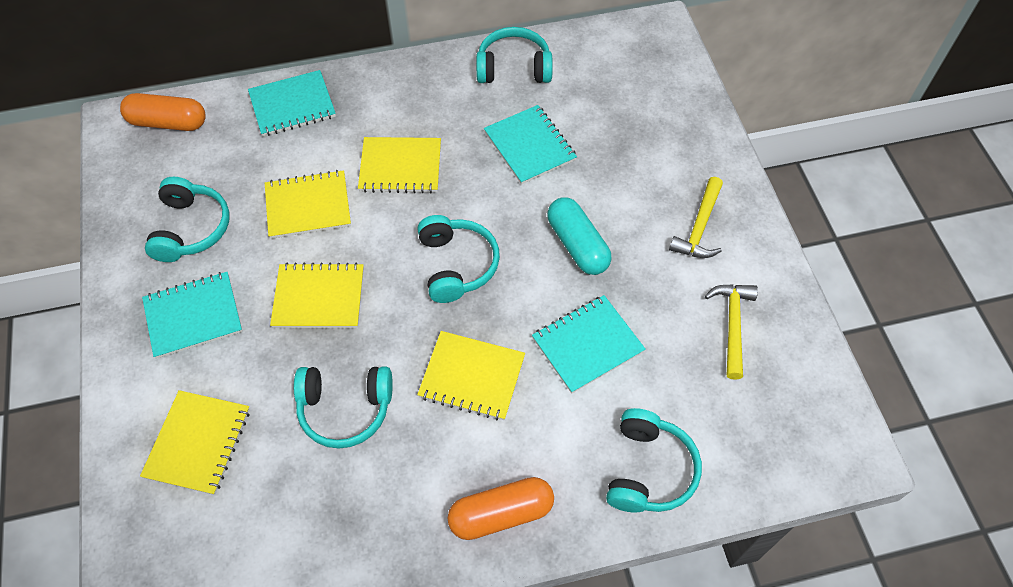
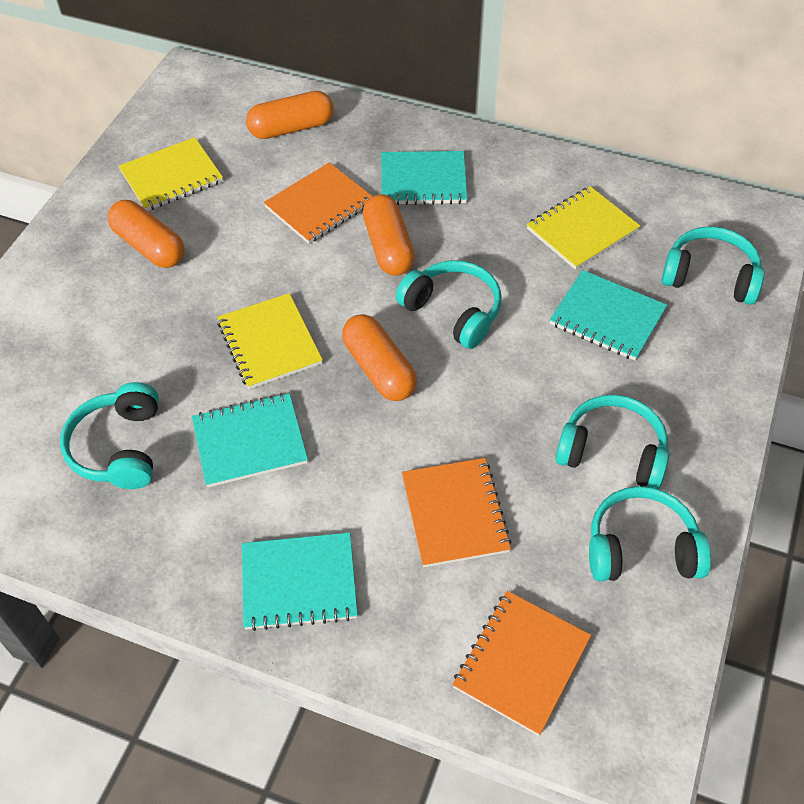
orange capsule: [120,93,206,131] [448,477,554,540] = 2 -> [107,200,185,268] [246,91,334,139] [342,314,417,401] [363,194,415,276] = 4
orange notebook: none = 0 -> [264,162,373,244] [402,458,512,567] [453,591,591,736] = 3
turquoise capsule: [547,197,612,275] = 1 -> none = 0
yellow hammer: [669,177,723,258] [705,284,758,380] = 2 -> none = 0
yellow notebook: [140,390,250,495] [265,170,351,239] [270,262,364,328] [358,137,441,193] [417,331,525,420] = 5 -> [119,137,223,211] [217,293,323,389] [527,186,640,270] = 3

